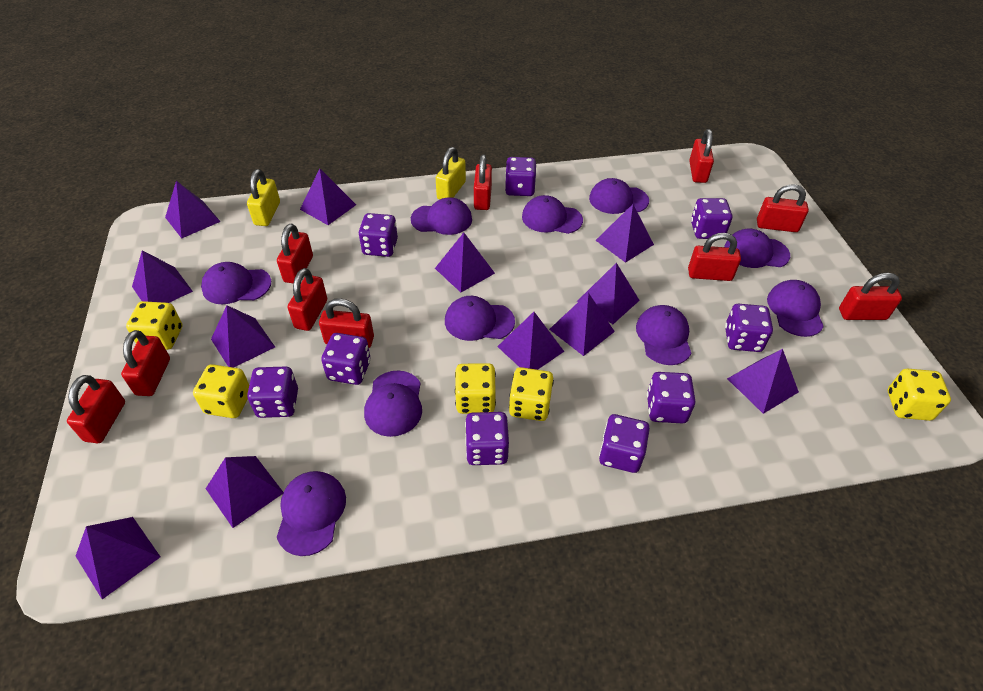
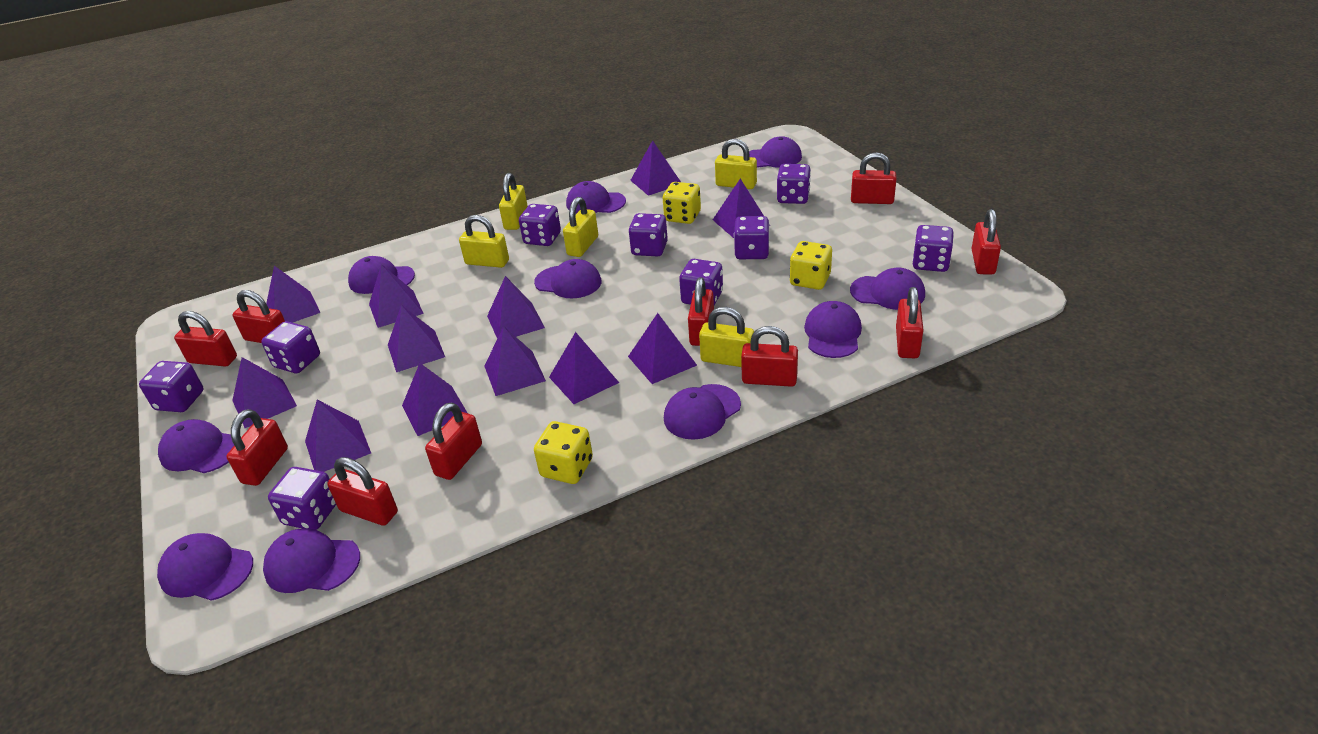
yellow dice: [126,301,182,350] [193,364,249,418] [455,363,496,414] [509,367,554,421] [888,369,951,421] = 5 -> [534,421,593,484] [663,182,701,224] [790,241,832,290] = 3
yellow padlock: [247,169,280,226] [436,147,466,200] = 2 -> [459,215,509,268] [499,173,528,230] [563,197,598,257] [699,307,754,367] [715,138,757,189] = 5

